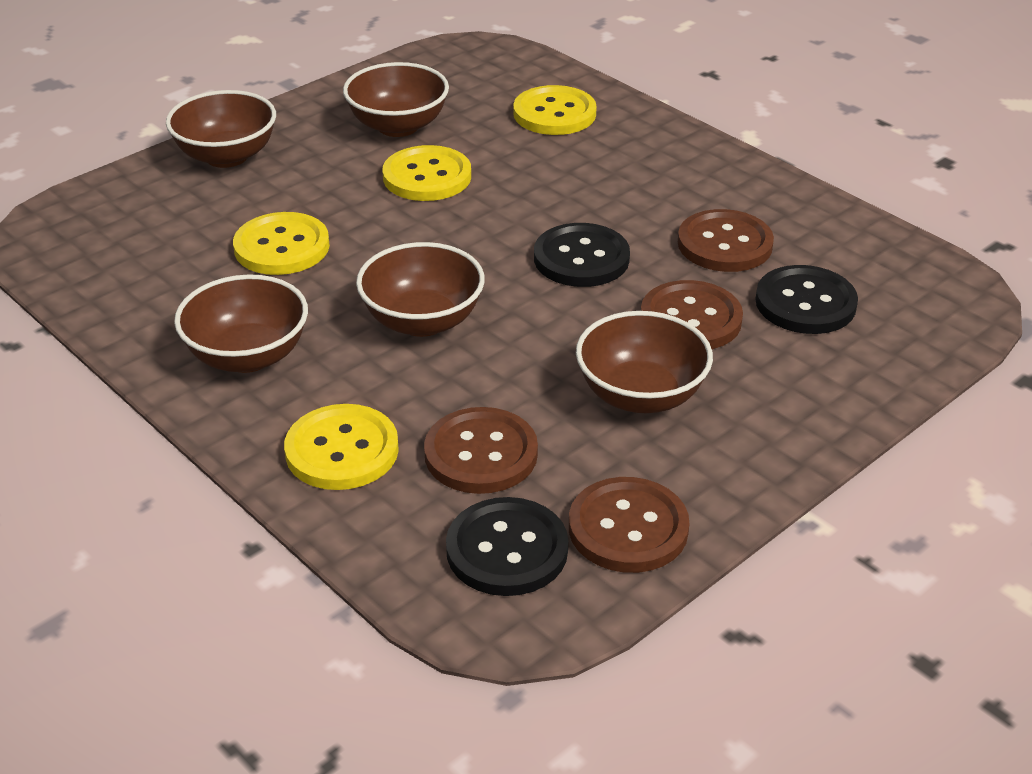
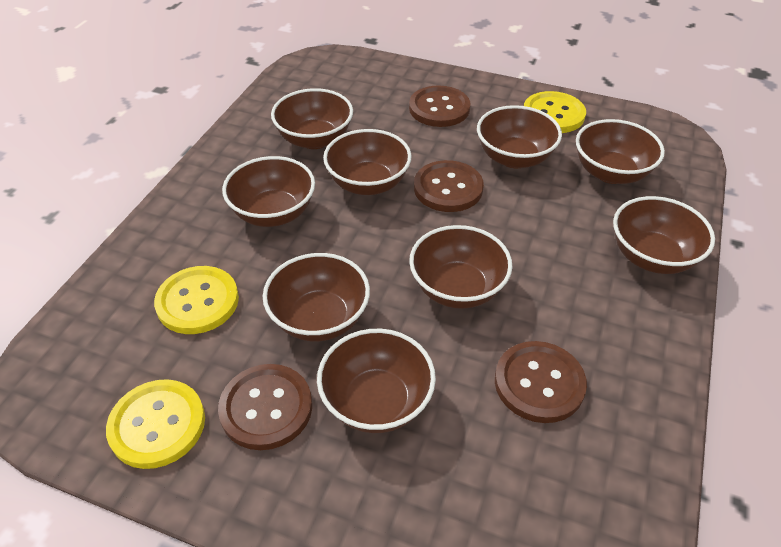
black button: [446,497,568,596] [534,223,630,287] [755,265,858,334] = 3 -> none = 0
brown bowl: [166,90,276,168] [174,274,308,373] [343,62,449,137] [356,242,485,337] [576,311,713,413] = 5 -> [222,156,315,227] [263,253,370,342] [271,88,353,149] [317,329,436,433] [323,129,412,195] [409,225,512,309] [477,105,562,168] [576,119,665,184] [613,196,715,274] = 9
yellow button: [233,212,330,275] [284,404,399,490] [383,145,471,201] [513,85,597,135] = 4 -> [106,379,205,469] [154,266,239,334] [524,91,586,133] = 3

